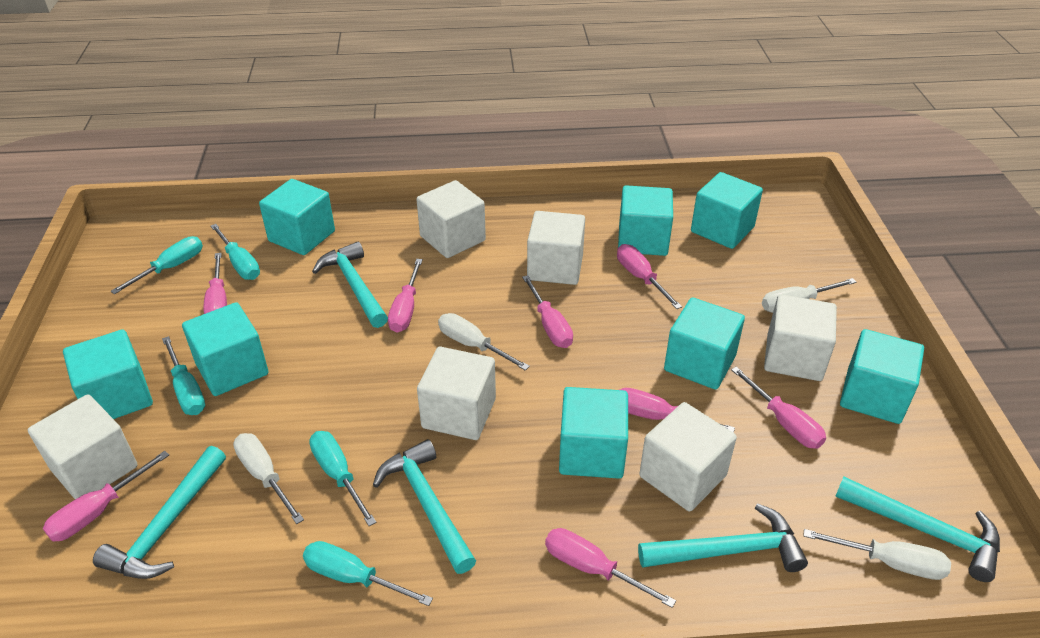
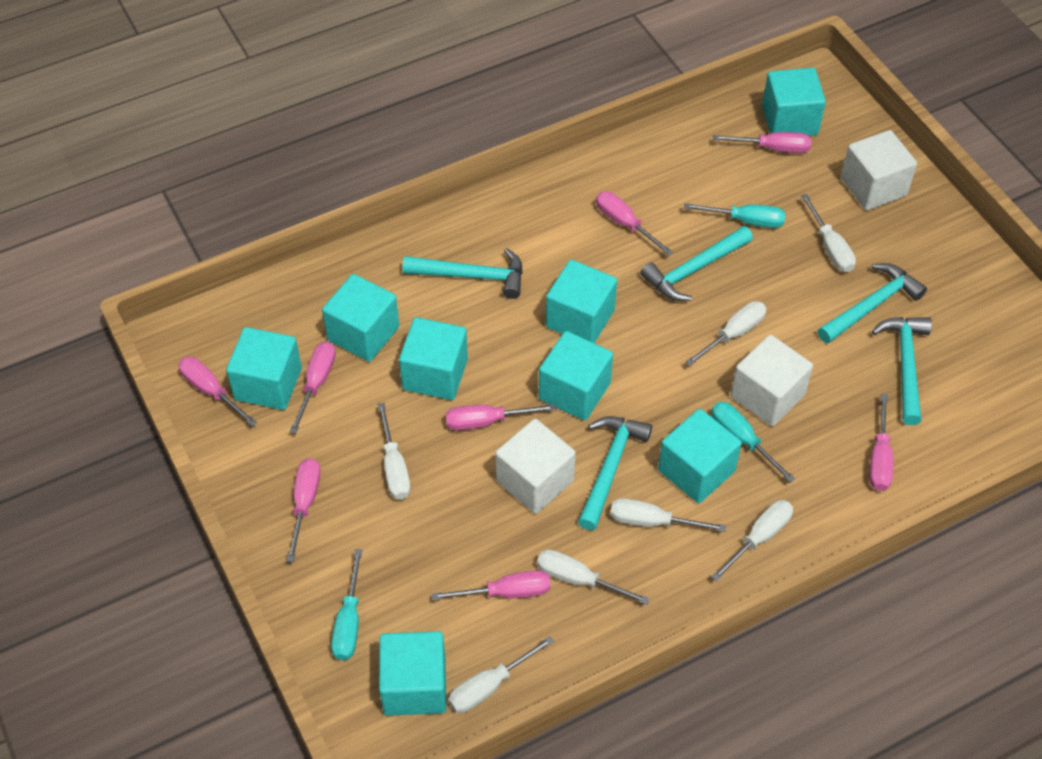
turquoise screwdriver: [110,236,203,294] [162,336,205,415] [210,224,260,280] [303,541,433,606] [309,431,377,526] = 5 -> [331,549,362,660] [684,203,785,228] [711,402,795,483] = 3
white cube: [28,394,138,499] [416,180,486,258] [417,347,496,440] [527,211,585,285] [639,402,737,511] [764,294,837,381] = 6 -> [495,419,576,514] [731,335,813,426] [841,130,917,210] = 3
white screwdriver: [233,433,304,524] [438,313,530,371] [762,278,856,313] [803,529,951,580] = 4 -> [378,403,411,499] [448,636,554,713] [537,550,650,605] [610,498,726,532] [685,301,767,366] [711,500,793,582] [801,194,856,272] = 7

